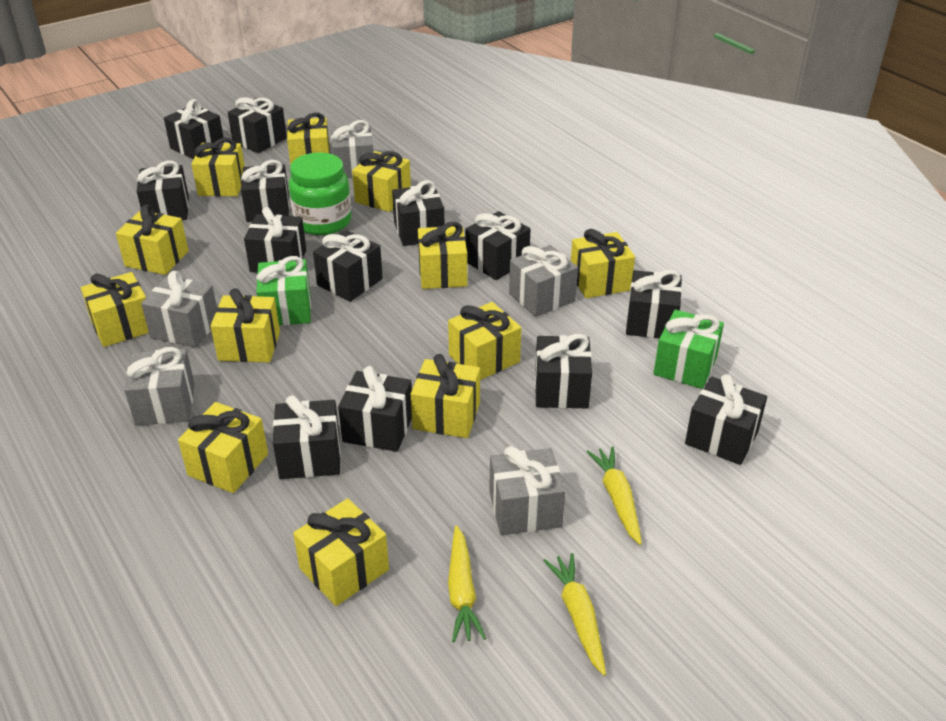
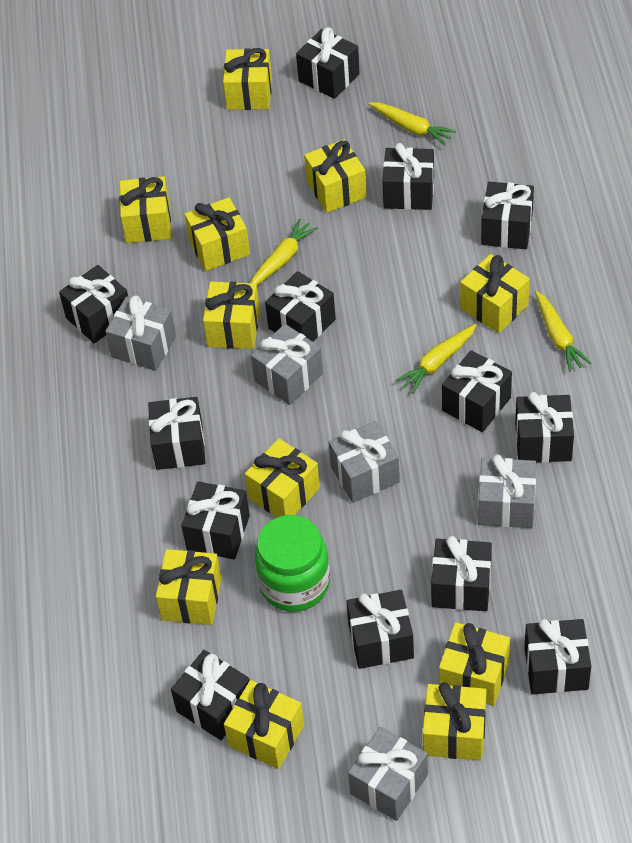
green gift: [256,256,311,325] [654,309,724,389] = 2 -> none = 0
yellow carrot: [448,525,486,642] [543,553,606,676] [586,446,642,545] = 3 -> [251,219,318,285] [368,102,456,146] [396,324,477,394] [535,291,592,372] = 4
yellow gift: [81,272,149,347] [116,204,189,275] [178,402,268,493] [191,138,245,196] [211,288,280,363] [287,112,330,165] [293,498,389,606] [352,151,411,212] [411,354,480,438] [418,222,467,289] [448,302,521,380] [571,229,635,298] = 12 -> [119,176,171,243] [156,549,221,625] [185,197,250,271] [203,282,260,349] [223,48,272,110] [224,680,304,769] [245,439,320,517] [304,139,367,213] [423,682,487,761] [439,622,510,706] [460,254,530,333] = 11

